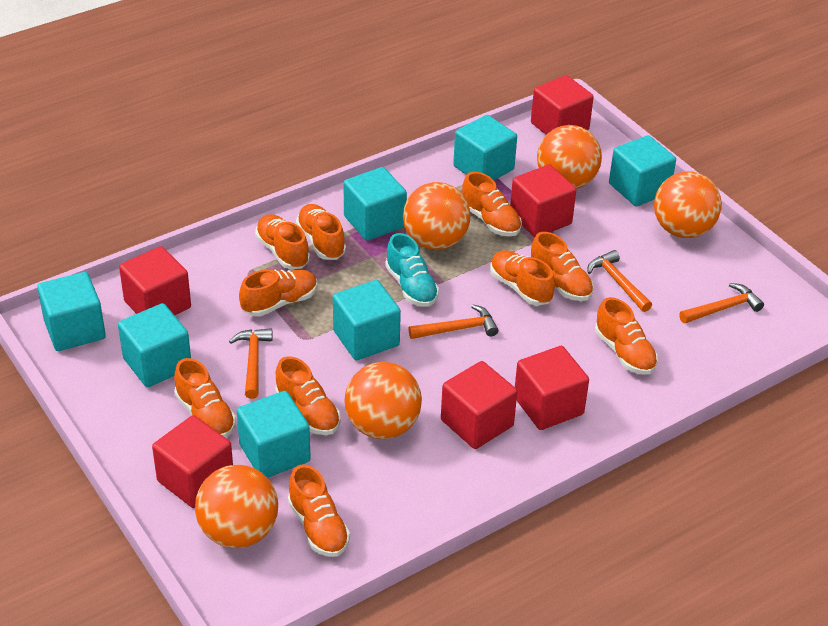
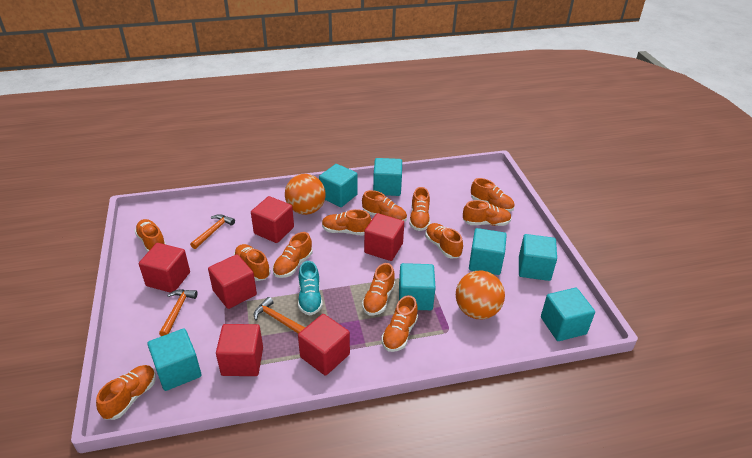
orange ball: [195,465,278,548] [344,362,422,439] [403,182,470,250] [537,125,602,189] [654,171,722,238] = 5 -> [285,174,326,215] [456,270,505,319] = 2
orange hammer: [229,328,273,399] [408,305,499,339] [587,250,652,312] [679,283,764,323] = 4 -> [159,289,198,336] [190,214,235,249] [254,297,305,334] = 3
orange shoe: [174,358,236,438] [239,270,317,316] [255,214,310,269] [275,356,340,435] [288,464,350,557] [296,204,346,260] [462,172,522,236] [490,250,555,306] [531,232,594,301] [595,297,658,374] = 10 -> [96,365,156,420] [135,219,166,252] [234,244,271,281] [273,232,312,278] [322,209,371,236] [362,190,407,222] [362,263,395,316] [381,295,418,352] [409,187,430,231] [425,223,463,258] [463,200,512,226] [471,178,515,212] = 12

